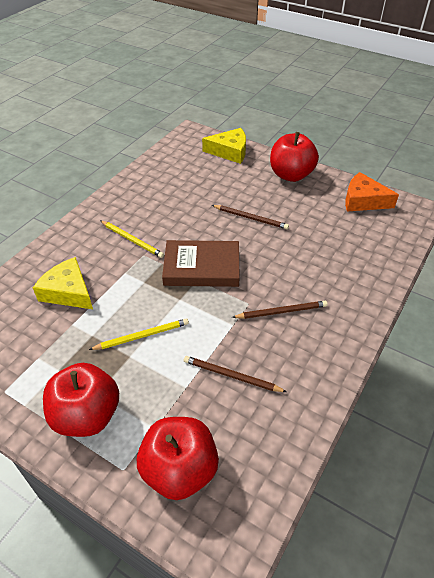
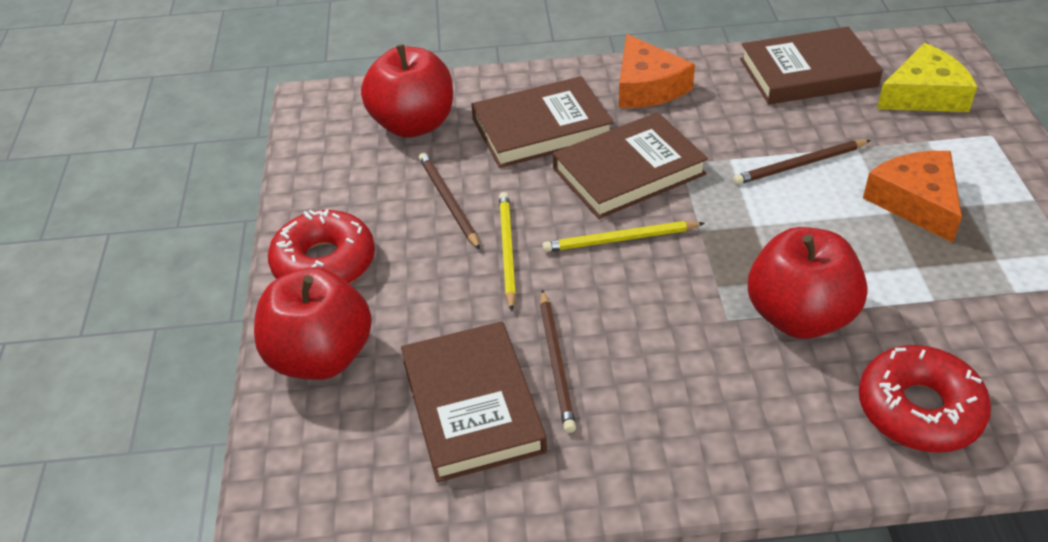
brown book: [162,240,240,287] = 1 -> [401,321,547,482] [471,76,614,168] [553,112,708,219] [740,27,883,104] = 4
orange cheese: [345,172,399,211] = 1 -> [619,34,695,108] [863,151,962,243] = 2
red donut: none = 0 -> [268,210,375,284] [859,345,991,453] = 2
yellow cheese: [33,257,93,309] [202,128,246,164] = 2 -> [877,43,977,112] = 1

